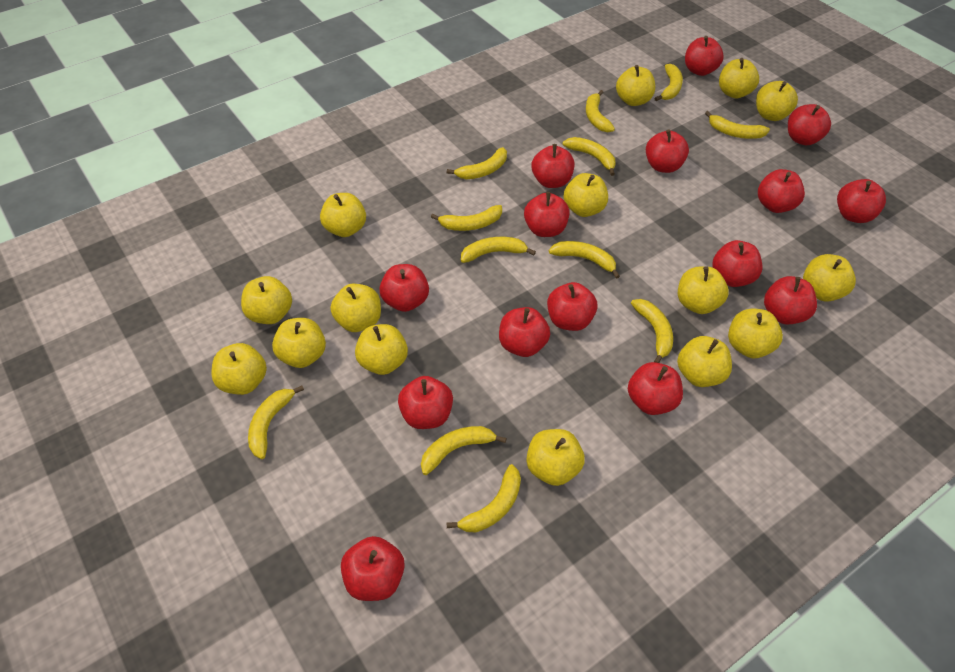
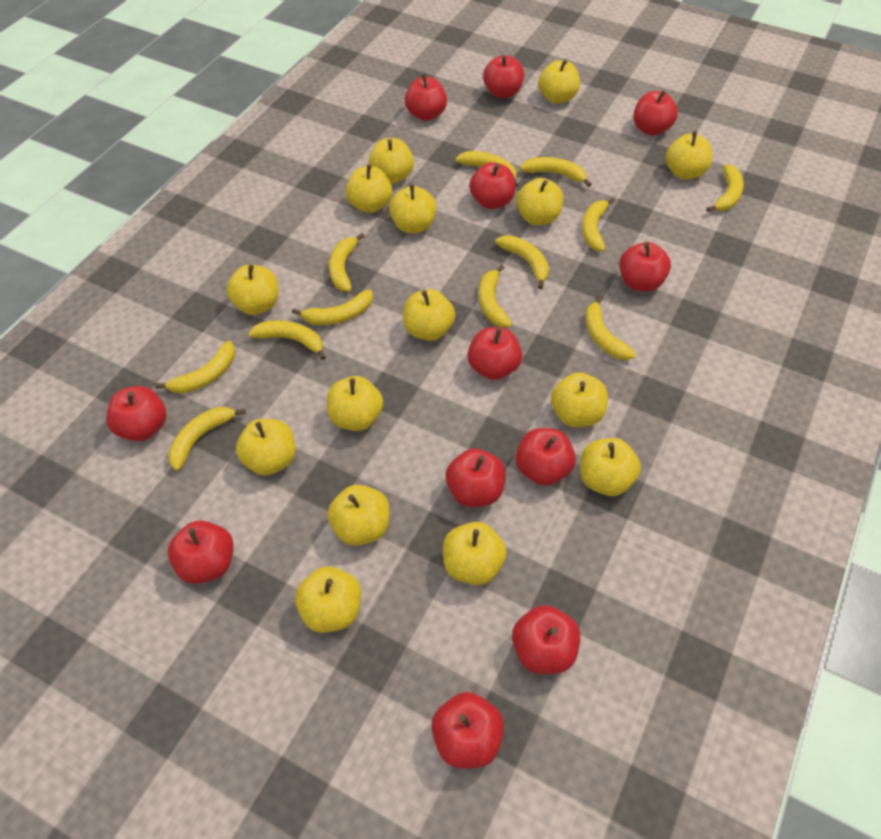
red apple: [341,536,405,601] [379,264,429,312] [398,376,453,429] [499,307,550,357] [524,192,570,237] [532,144,574,188] [547,282,598,331] [628,362,683,415] [646,129,689,173] [685,36,724,76] [712,240,762,287] [758,169,805,213] [764,276,817,324] [788,104,831,145] [837,179,886,223] = 15 -> [106,386,167,441] [168,520,234,584] [405,74,447,121] [431,692,504,768] [446,449,506,507] [467,327,522,380] [469,162,515,209] [483,55,524,98] [512,605,580,674] [516,428,576,486] [619,242,671,292] [634,90,678,136] = 12

